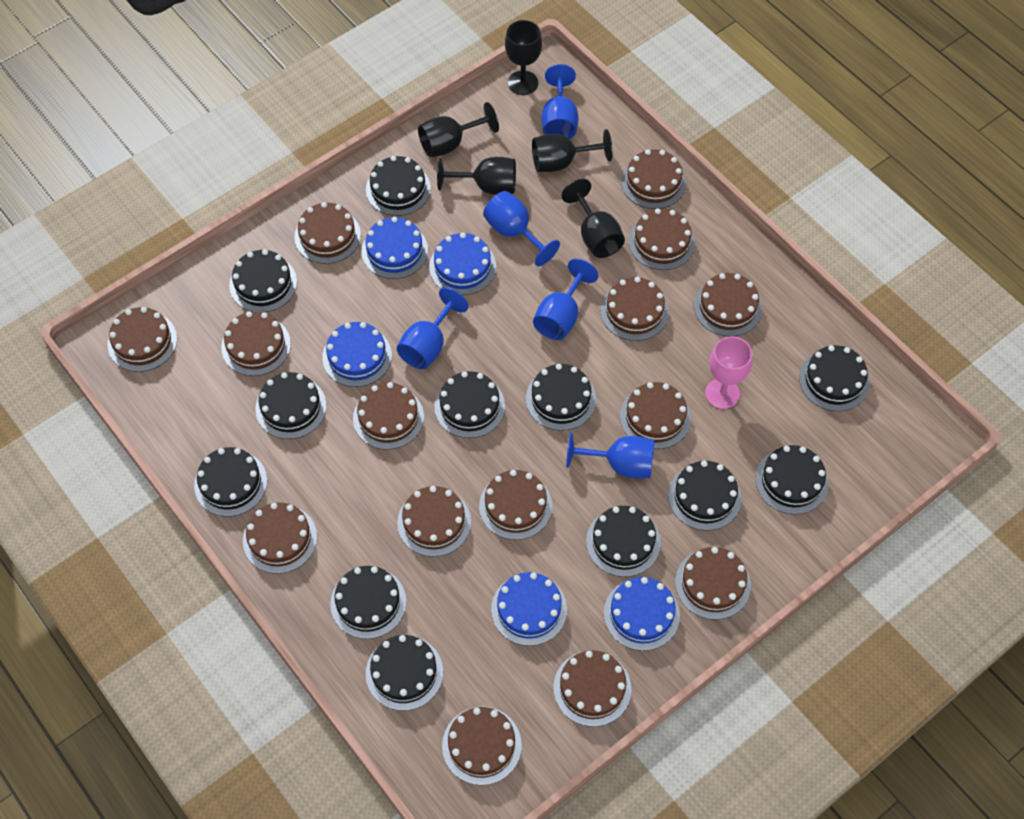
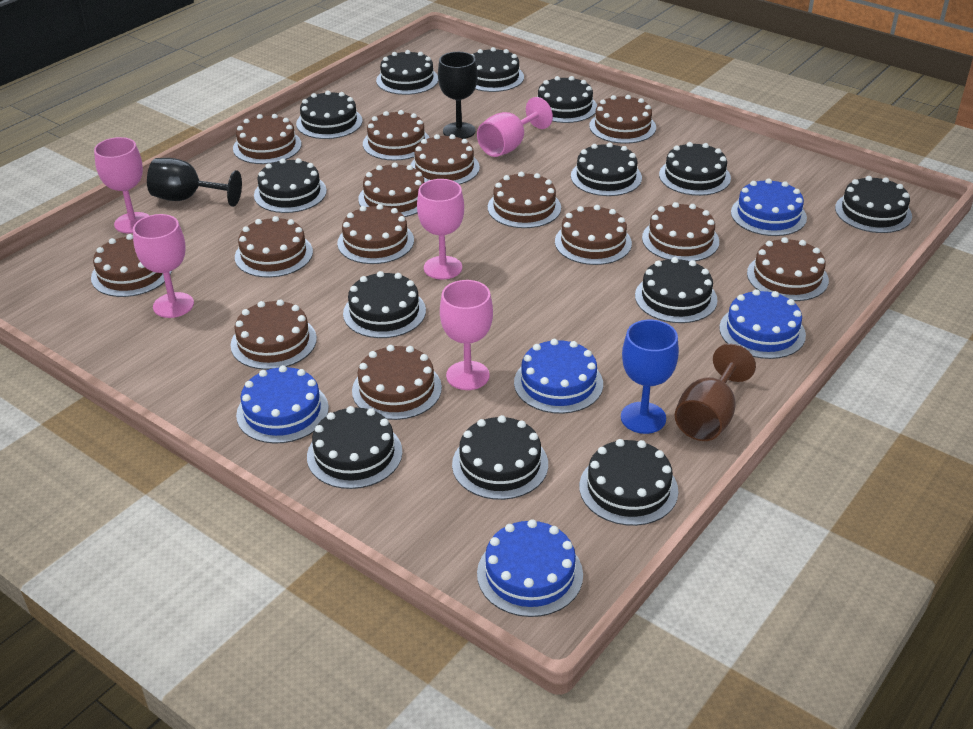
black cake: [194,447,267,517] [229,249,297,312] [255,372,326,439] [330,566,406,639] [366,156,431,216] [366,635,443,711] [434,371,505,438] [526,364,596,431] [586,506,661,577] [668,461,742,530] [755,445,828,515] [799,345,870,411] = 12 -> [254,158,327,213] [296,90,363,139] [307,406,402,489] [343,271,426,338] [376,50,438,95] [452,415,548,500] [472,47,524,92] [538,76,597,123] [571,142,642,196] [579,439,678,526] [635,257,718,323] [659,142,731,196] [835,176,912,233] = 13
black goblet: [418,102,499,158] [437,157,516,195] [505,20,542,95] [532,129,613,172] [562,179,625,258] = 5 -> [147,158,242,207] [438,52,478,139] = 2
blue goblet: [397,287,469,369] [483,191,560,266] [533,258,599,340] [541,64,578,139] [566,432,654,478] = 5 -> [621,320,679,434] = 1
brown cake: [108,307,177,372] [221,311,291,376] [243,503,317,574] [294,202,361,264] [353,382,424,449] [397,486,471,557] [442,706,522,785] [479,470,552,540] [553,650,631,727] [601,277,669,341] [620,382,691,449] [621,149,686,209] [629,208,695,270] [675,547,751,620] [694,273,762,336] = 15 -> [91,234,172,297] [231,299,317,370] [233,114,302,164] [235,216,313,278] [337,204,414,264] [352,345,442,420] [358,163,424,217] [363,110,430,161] [410,134,480,185] [488,172,561,228] [555,205,632,265] [589,95,656,144] [642,202,719,261] [747,237,829,301] = 14
brown goblet: none = 0 -> [675,344,756,441] = 1
pink goblet: [705,336,753,409] = 1 -> [94,137,149,234] [133,214,194,318] [417,179,464,280] [440,280,493,390] [477,97,553,157] = 5

